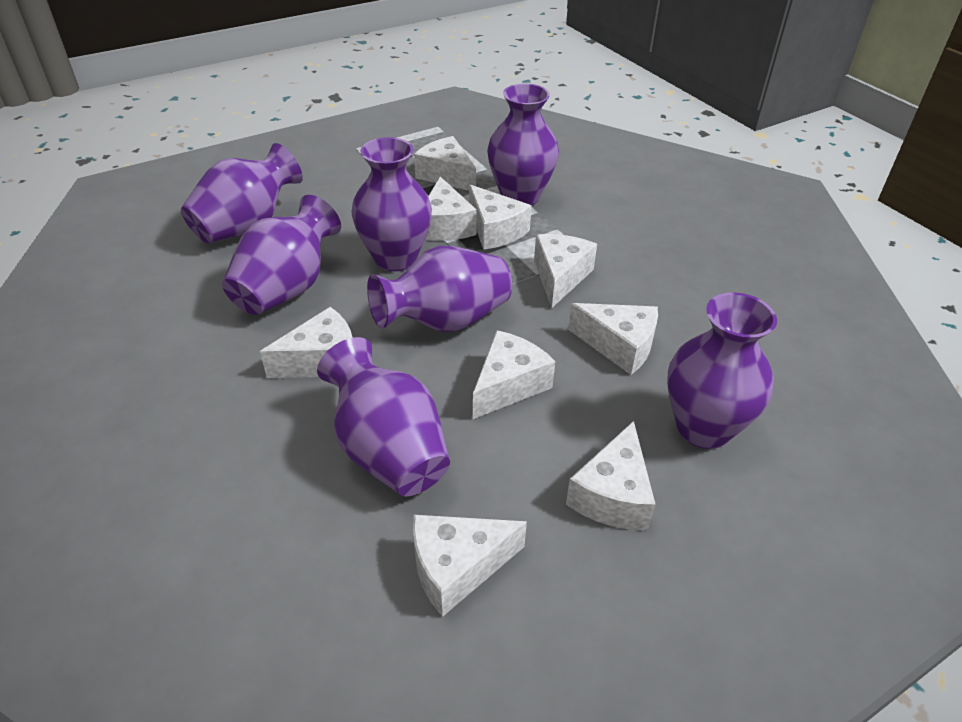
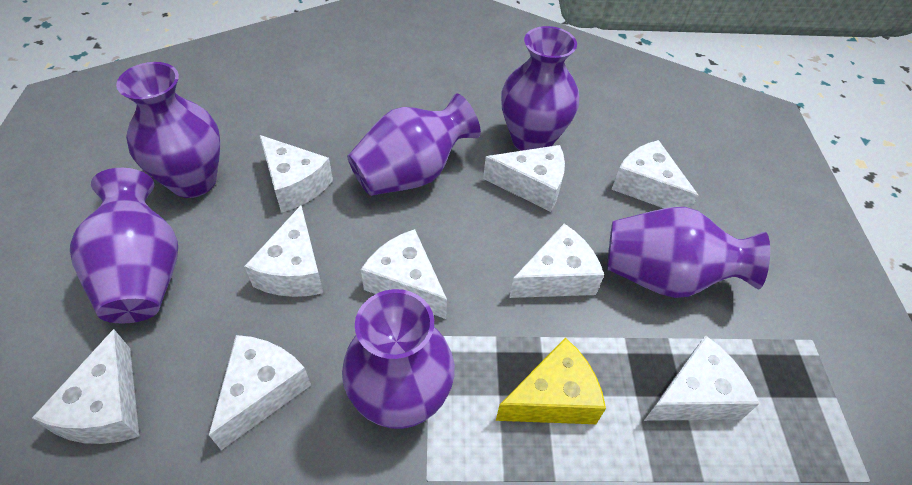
purple vase: [181,143,303,243] [222,195,341,315] [317,337,450,496] [351,137,432,271] [367,246,512,332] [487,83,559,205] [667,292,777,449] = 7 -> [70,168,178,324] [116,62,220,198] [342,289,455,429] [347,93,481,196] [501,26,579,151] [607,207,770,298] = 6
yellow cheese: none = 0 -> [496,338,606,424] = 1

